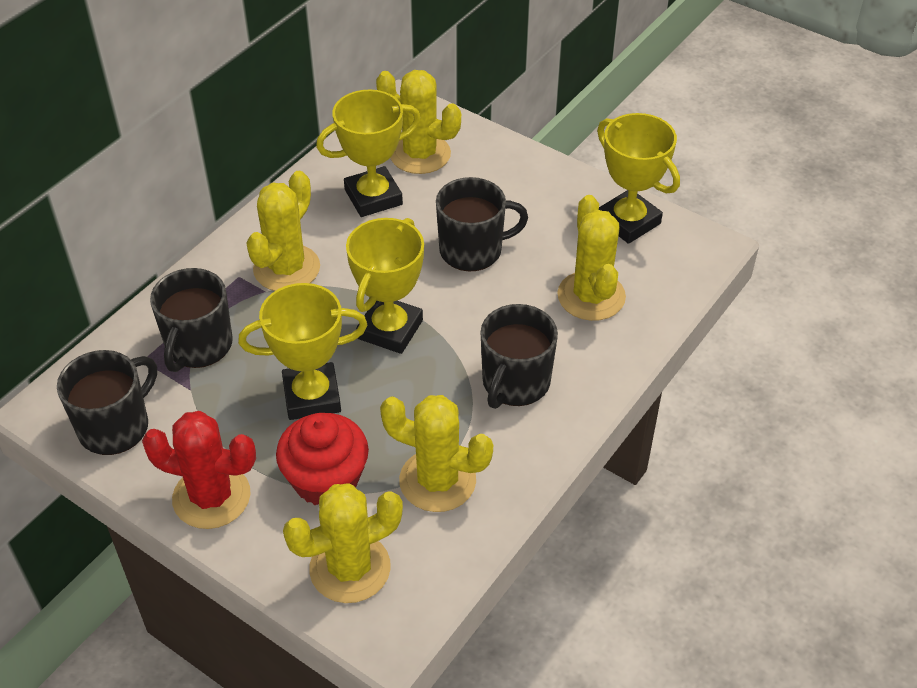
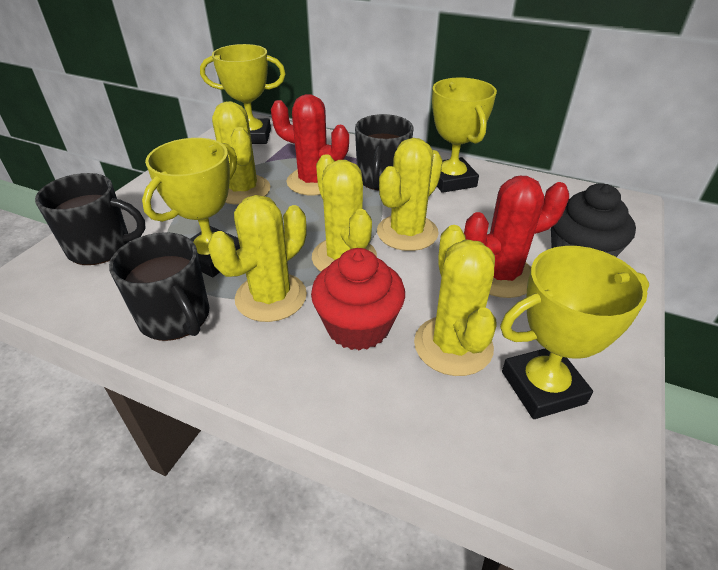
black cupcake: none = 0 -> [551,183,636,257] = 1
black mug: [57,350,157,455] [150,268,233,372] [436,177,528,271] [480,304,558,409] = 4 -> [35,173,146,265] [109,232,210,341] [355,114,413,191] = 3
red cactus: [142,411,256,529] = 1 -> [271,94,349,196] [464,176,569,298] = 2

